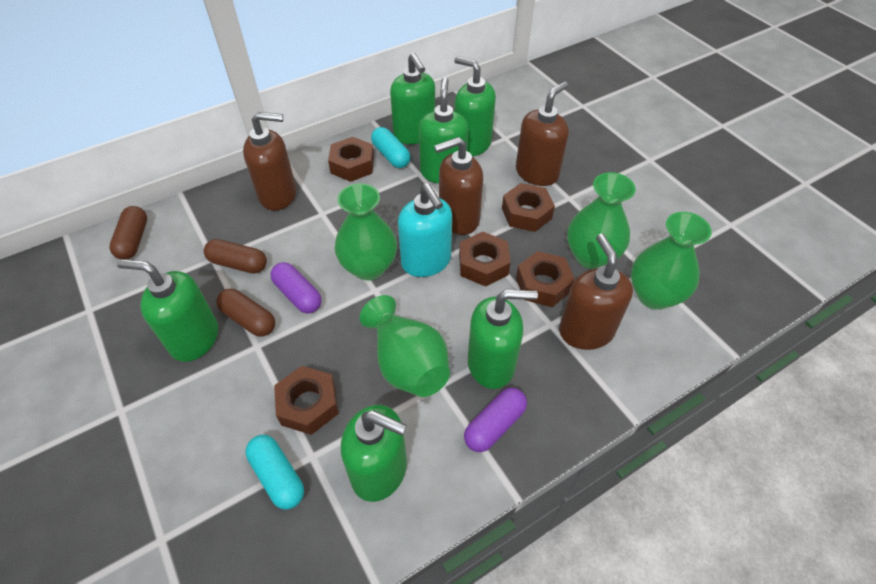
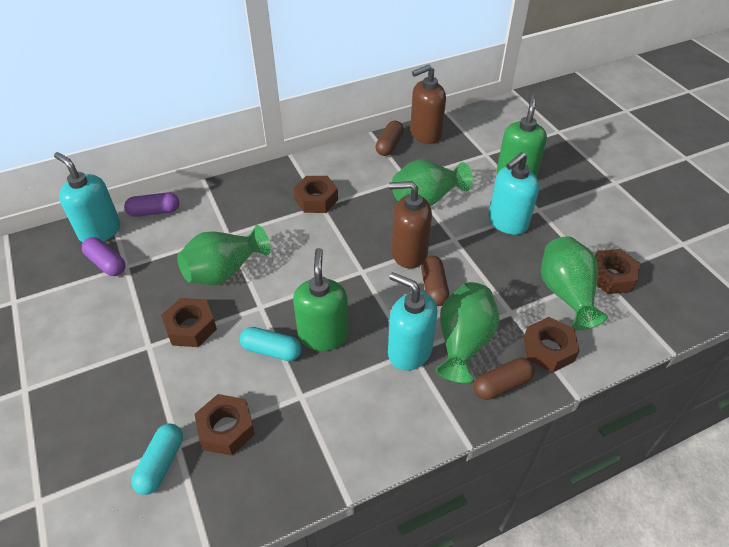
brown soap dispenser: [243,112,296,211] [434,137,483,235] [516,81,569,186] [559,234,633,350] = 4 -> [389,181,432,268] [410,64,446,144] = 2
green soap dispenser: [117,259,218,362] [341,405,407,502] [390,53,435,144] [419,77,468,184] [454,56,496,156] [468,290,538,389] = 6 -> [293,248,349,351] [497,95,547,177] = 2
turquoise soap dispenser: [398,183,452,277] = 1 -> [54,152,120,242] [388,272,438,371] [489,152,539,235] = 3

